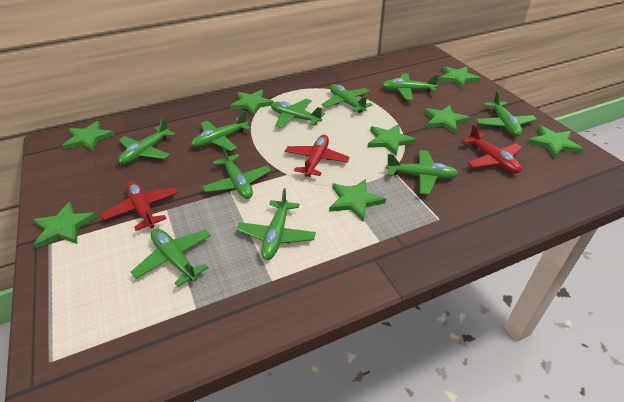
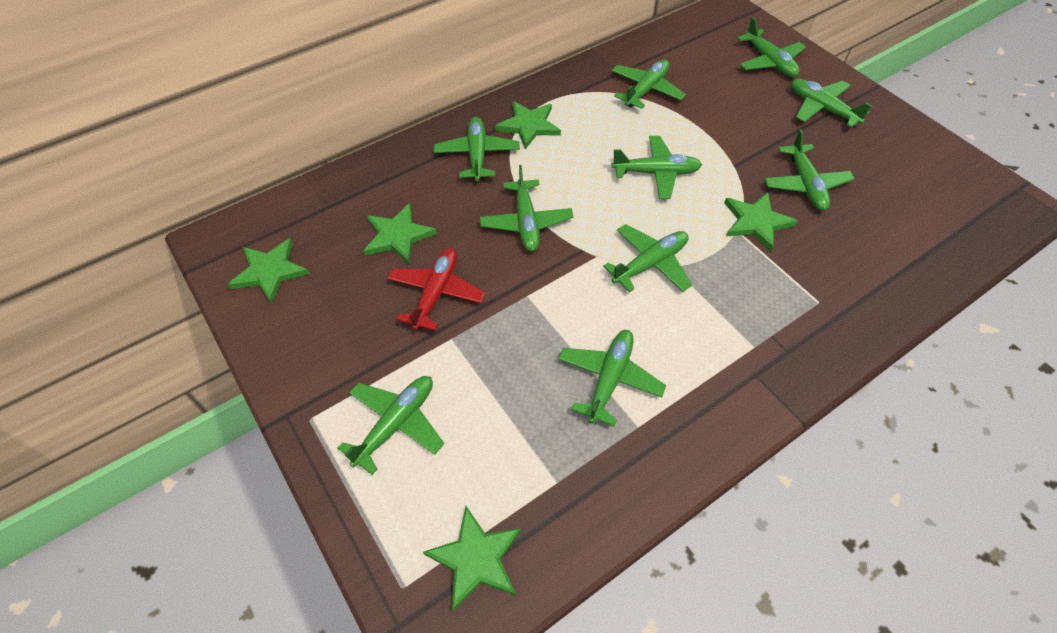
green star: [33,202,97,249] [62,121,115,151] [230,90,274,116] [329,179,386,222] [367,124,416,156] [423,105,470,134] [439,66,480,88] [527,126,583,158] = 8 -> [228,238,310,304] [364,203,437,264] [423,506,521,611] [495,101,561,149] [724,192,798,251] = 5
red plane: [102,181,178,231] [285,135,350,177] [462,124,522,173] = 3 -> [387,248,485,331] = 1

